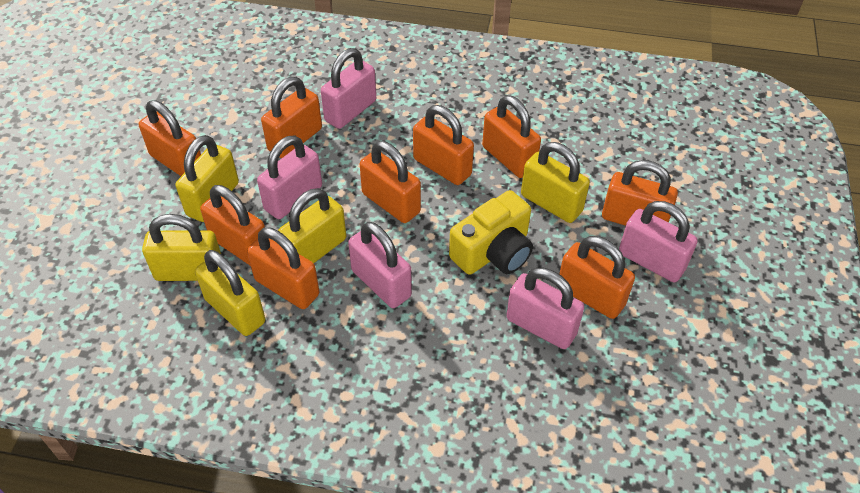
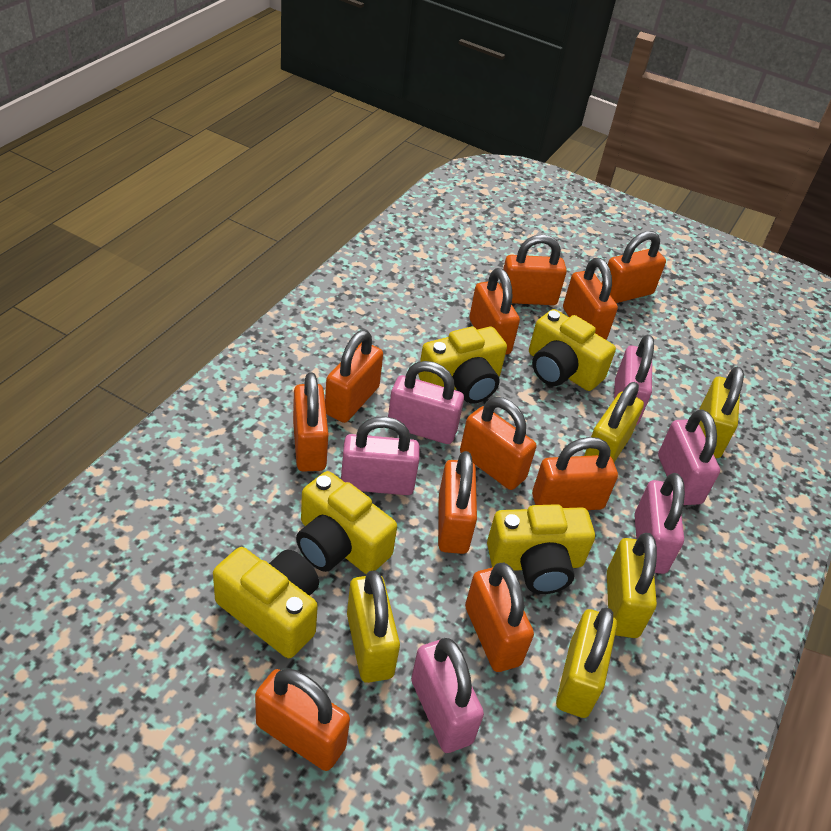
orange padlock: [139,100,201,176] [200,185,265,266] [247,227,319,309] [261,77,322,158] [360,141,421,223] [413,105,474,185] [482,95,541,178] [559,236,635,319] [602,160,678,226] = 9 -> [255,668,350,771] [293,372,329,472] [325,330,383,423] [438,451,477,554] [460,397,536,490] [465,563,534,672] [469,268,520,355] [500,234,567,305] [532,437,618,510] [563,258,618,340] [602,231,666,303] = 11
pink padlock: [257,135,322,219] [321,48,376,129] [348,222,412,308] [506,268,584,349] [619,201,698,282] = 5 -> [341,416,420,495] [388,361,464,444] [411,638,484,753] [614,335,654,425] [634,473,685,574] [658,410,720,505] = 6
yellow camera: [449,190,533,275] = 1 -> [213,547,319,658] [296,471,397,574] [418,327,507,404] [487,504,595,594] [529,309,616,391] = 5

